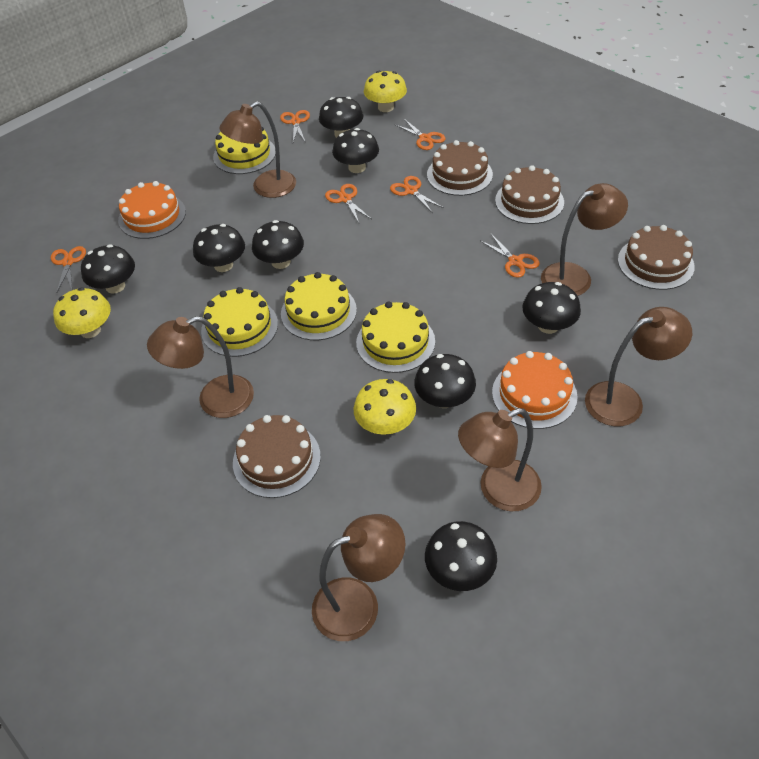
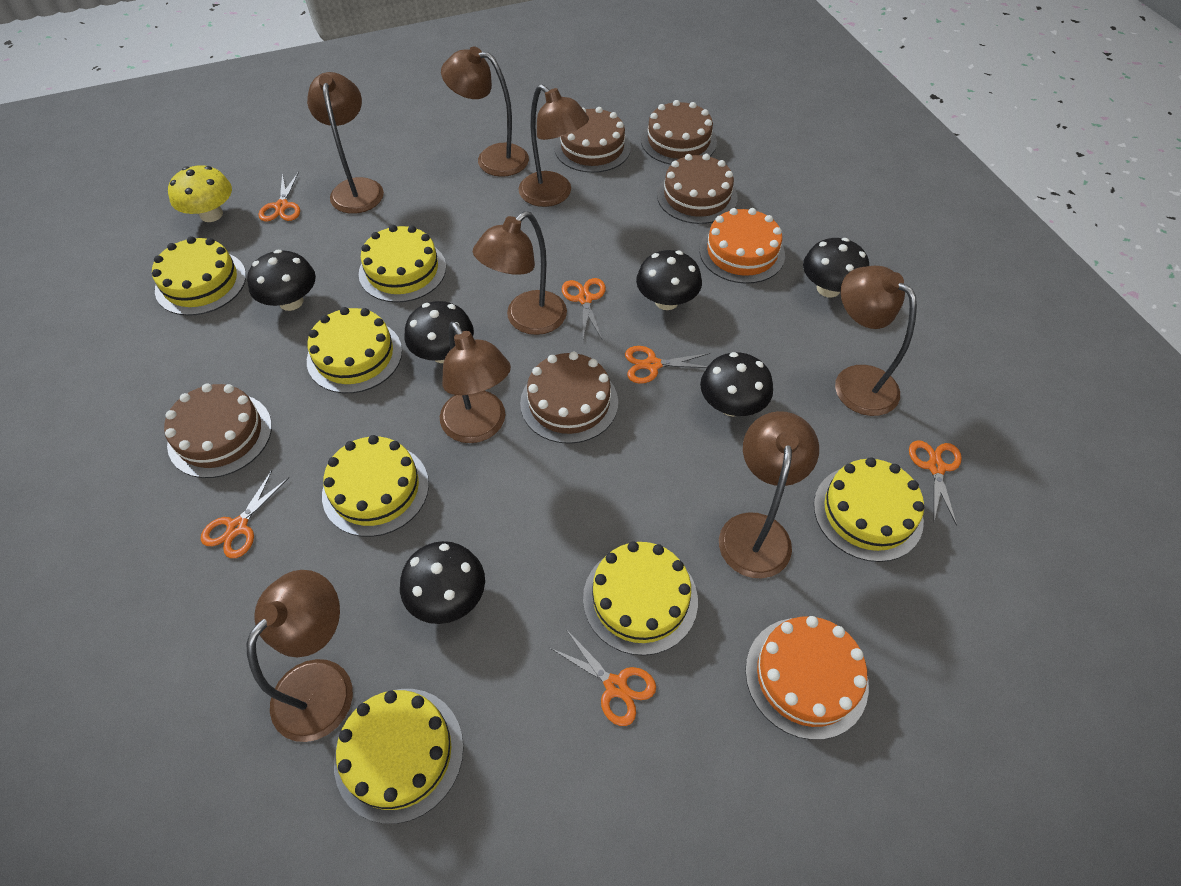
black mushroom: [81,244,135,294] [193,224,245,272] [252,220,304,269] [319,97,363,138] [332,128,379,173] [414,354,476,408] [425,521,497,591] [522,282,581,334] = 8 -> [247,250,316,311] [400,541,485,624] [404,301,474,363] [636,250,702,310] [700,352,773,416] [803,238,869,297] = 6
brown cake: [233,415,321,498] [427,140,493,196] [495,165,564,224] [618,225,695,290] = 4 -> [164,384,272,478] [520,352,618,444] [554,107,631,173] [641,100,717,165] [657,154,738,224] = 5
brown lamp: [147,316,254,418] [219,101,296,198] [312,514,405,641] [458,408,542,511] [541,183,628,296] [585,307,692,426] = 6 -> [247,570,353,742] [307,72,384,214] [440,322,511,443] [441,47,529,177] [473,211,567,335] [519,84,589,207] [719,411,819,578] [835,266,917,416] = 8
yellow cake: [201,287,278,357] [213,127,276,174] [281,272,357,340] [356,302,435,373] = 4 -> [152,236,246,316] [307,307,402,393] [322,435,429,537] [334,689,463,824] [359,225,446,303] [583,542,698,656] [814,457,924,562] = 7
yellow mushroom: [53,287,111,338] [354,379,416,435] [364,71,407,112] = 3 -> [168,165,232,222] = 1

